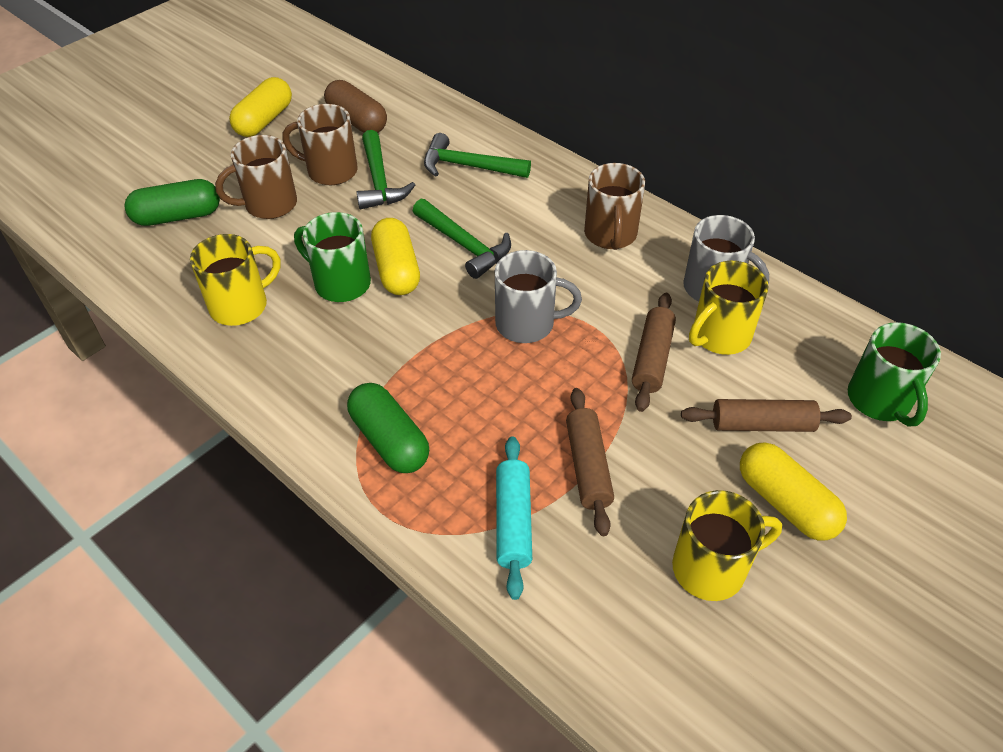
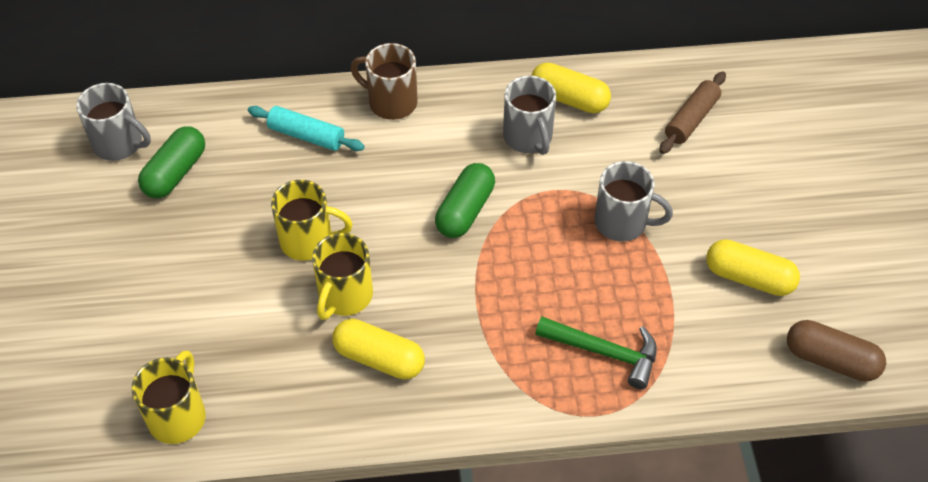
brown mug: [215,135,297,219] [282,104,358,185] [584,163,645,250] = 3 -> [351,43,418,120] = 1
brown rolling pin: [566,388,614,536] [632,293,676,412] [681,399,852,432] = 3 -> [659,72,726,154] = 1
green hammer: [356,130,415,209] [413,199,511,279] [424,133,531,178] = 3 -> [535,317,657,389] = 1
green mug: [294,212,371,302] [848,322,941,427] = 2 -> none = 0
grey mug: [495,250,582,343] [683,215,769,302] = 2 -> [76,83,151,161] [503,76,556,155] [594,161,673,241] = 3

